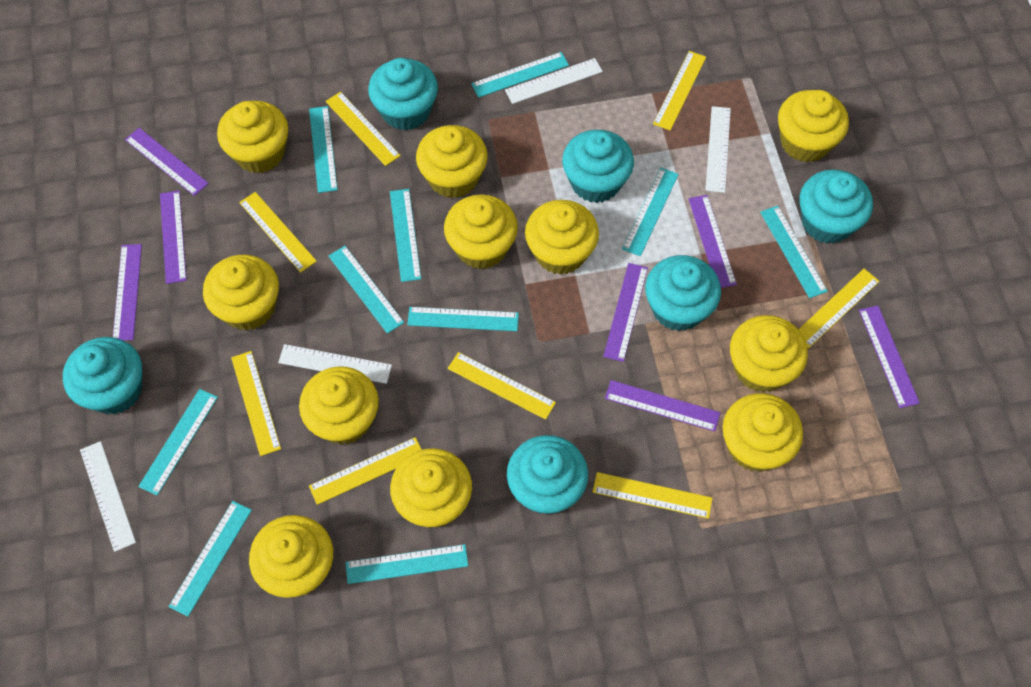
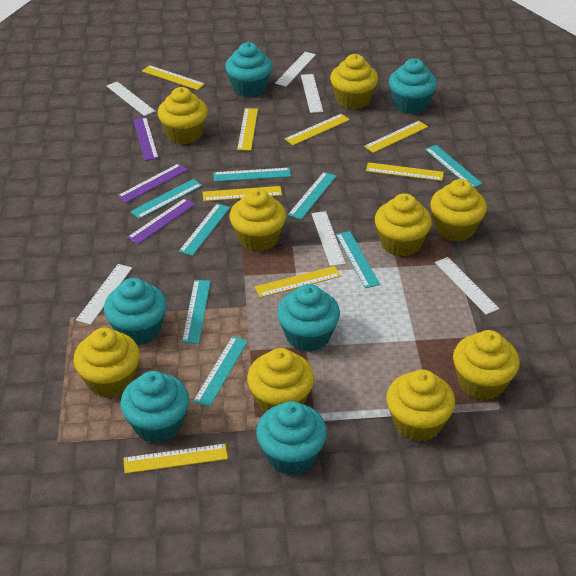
purple ruler: [113,244,142,341] [125,128,209,196] [160,191,187,284] [603,263,648,362] [605,380,720,432] [689,195,737,288] [859,306,920,408] = 7 -> [117,163,188,203] [127,198,196,244] [133,117,159,161] = 3
turquoise ruler: [138,389,218,495] [169,501,252,617] [309,106,338,193] [328,246,404,334] [346,544,468,584] [390,189,421,282] [407,307,519,331] [471,52,569,98] [622,168,679,256] [760,206,828,298] = 10 -> [130,179,202,219] [179,203,230,256] [182,280,211,344] [193,336,248,407] [213,168,291,182] [288,172,336,219] [336,231,380,288] [425,145,483,188] = 8
white ruler: [80,441,136,552] [278,344,392,384] [505,58,603,104] [705,106,731,193] = 4 -> [76,264,132,325] [107,81,155,116] [275,52,316,87] [301,74,323,113] [311,211,346,266] [435,257,500,315] = 6
yellow cupcake: [203,254,279,330] [217,101,288,173] [249,515,333,598] [299,366,379,445] [390,448,472,528] [416,125,488,198] [444,194,518,269] [525,200,599,275] [722,393,803,472] [730,315,808,392] [778,90,849,162] = 11 -> [74,328,140,398] [158,87,208,144] [229,189,286,252] [247,348,314,413] [330,54,378,109] [375,193,432,257] [387,369,455,442] [430,179,487,241] [453,330,520,400] = 9

